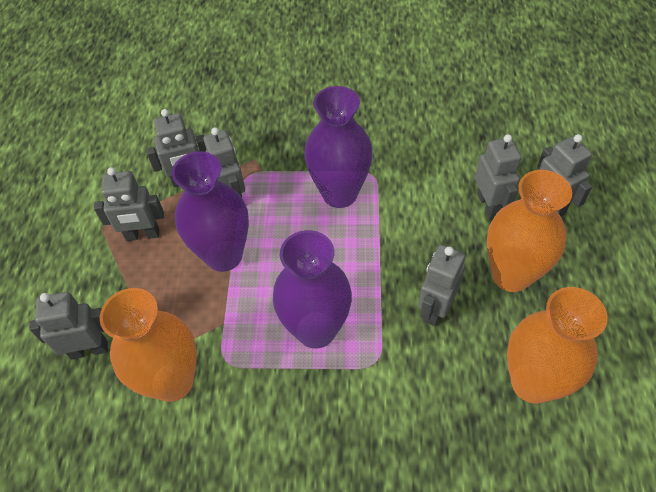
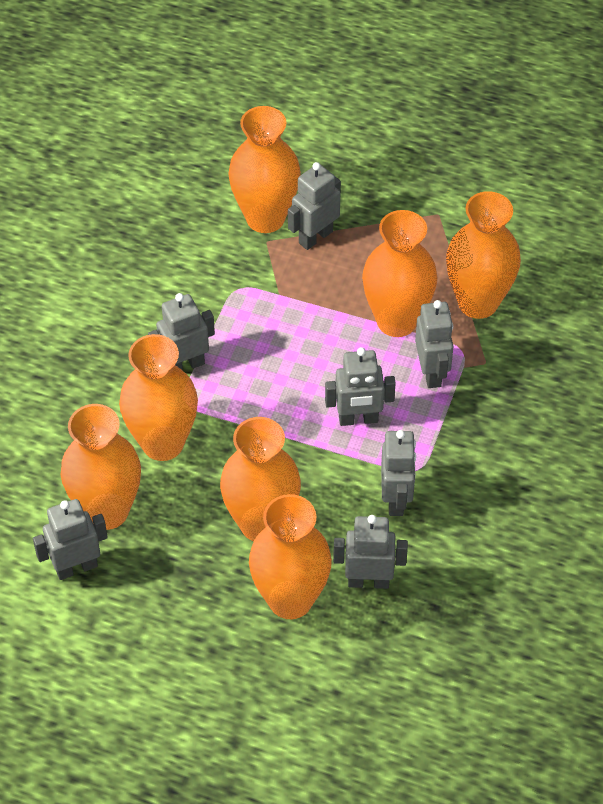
orange vase: [100,288,197,402] [487,170,572,292] [507,287,608,404] = 3 -> [61,404,141,530] [119,334,198,461] [220,417,301,541] [228,106,301,233] [249,494,332,619] [362,210,437,337] [446,191,521,319] = 7
purple vase: [172,151,249,272] [273,230,352,349] [304,86,373,208] = 3 -> none = 0

